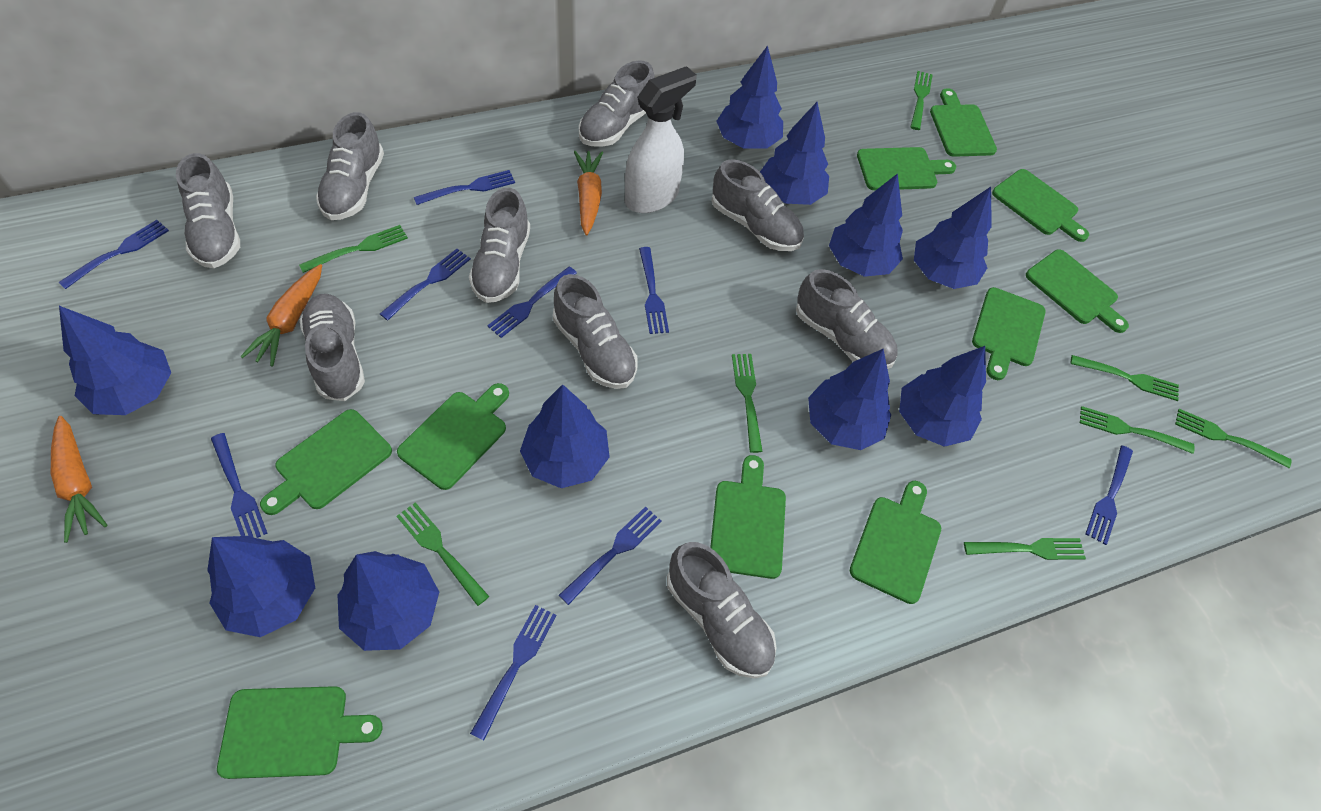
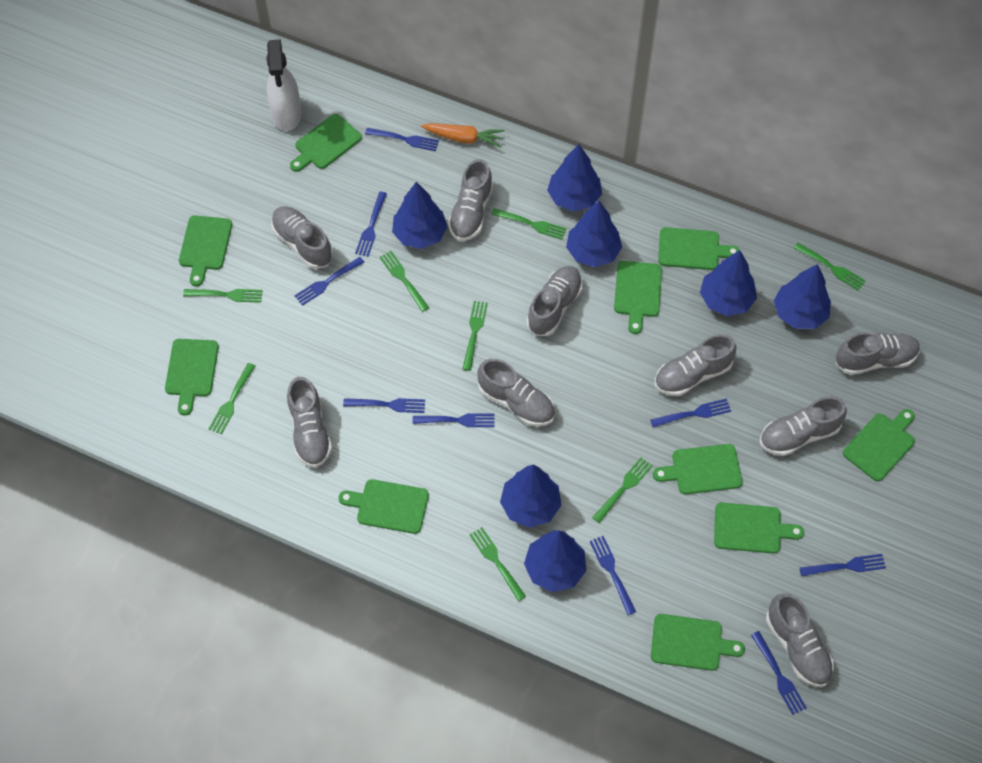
blue tree: [59,306,171,415] [207,536,315,637] [337,551,439,651] [520,384,610,488] [716,45,783,149] [760,102,829,205] [808,349,891,450] [829,173,903,277] [899,346,986,447] [914,187,992,289] = 10 -> [392,182,448,249] [500,465,561,528] [524,530,586,592] [547,144,602,212] [566,201,622,267] [700,250,757,316] [774,264,831,329] = 7
orange carrot: [51,416,108,543] [241,264,322,367] [574,151,603,235] = 3 -> [421,123,505,148] = 1

